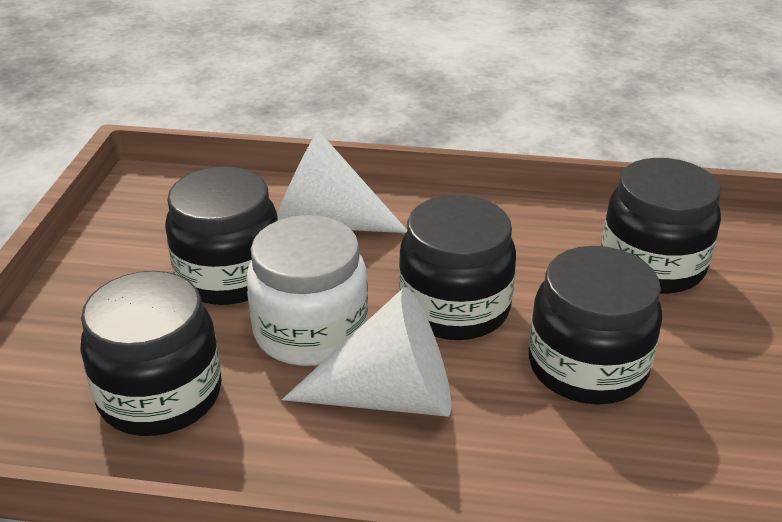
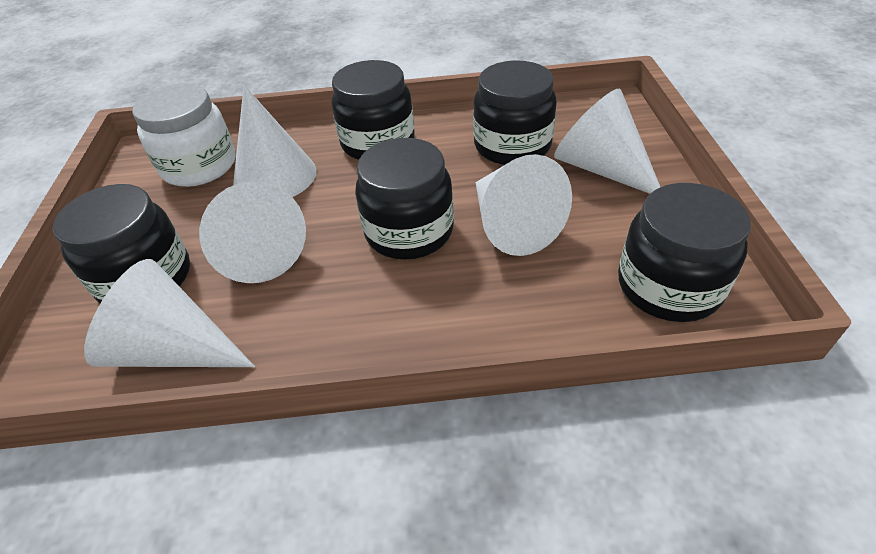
white cone: [277,131,407,233] [282,287,451,417] = 2 -> [84,259,255,367] [199,181,306,283] [233,85,317,197] [475,154,572,256] [554,89,660,194] = 5

